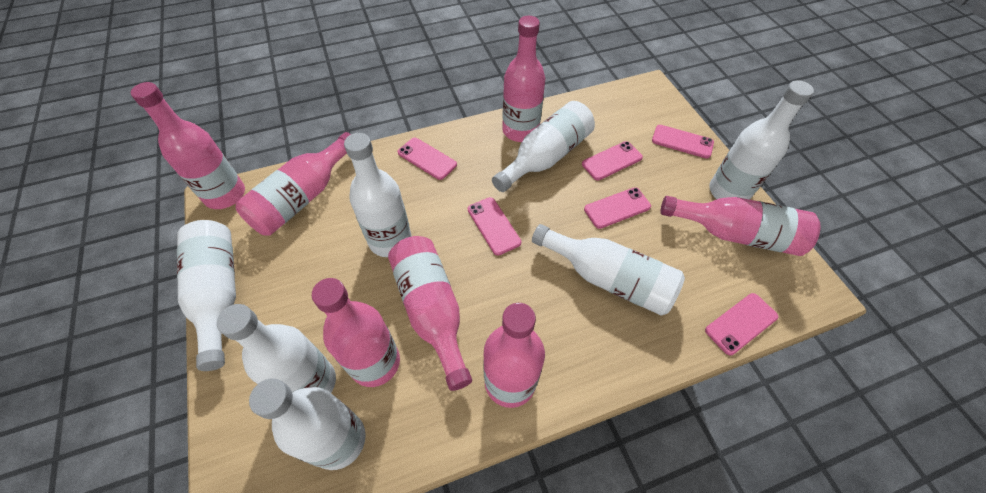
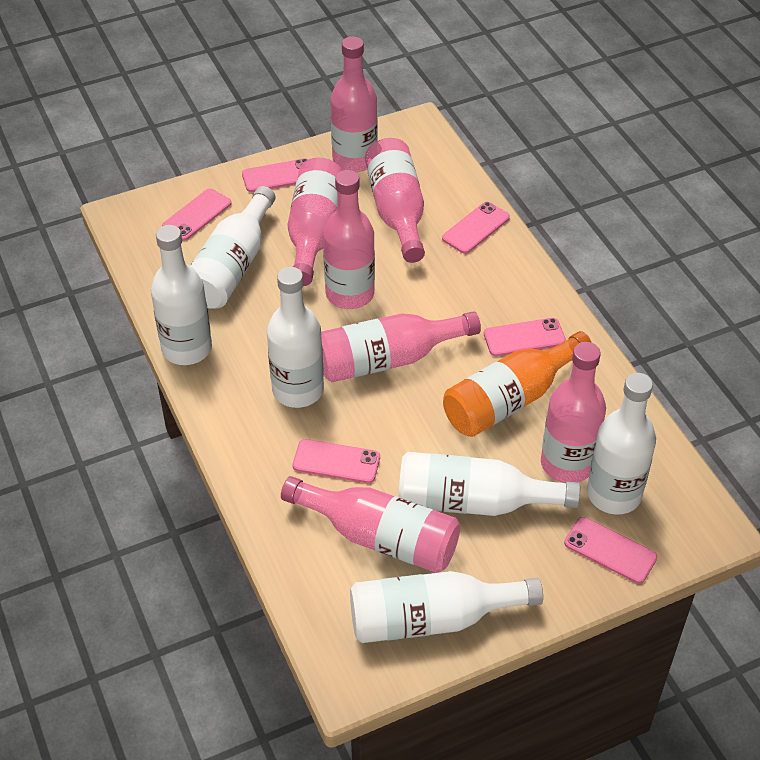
orange bottle: none = 0 -> [443,331,592,437] = 1
white bottle: [177,220,236,371] [217,304,336,393] [249,378,366,470] [344,133,411,257] [492,101,595,192] [532,224,685,316] [709,80,814,200] = 7 -> [151,225,212,365] [191,186,276,309] [267,267,324,408] [350,571,543,643] [398,452,580,516] [587,373,656,515] = 6

